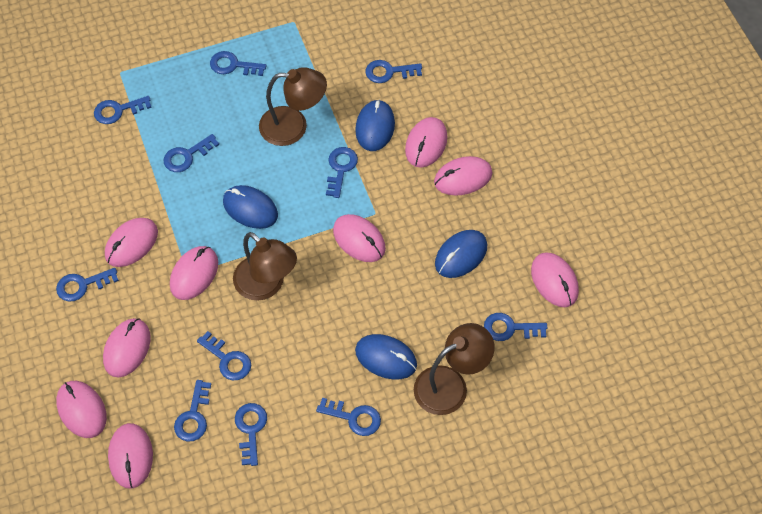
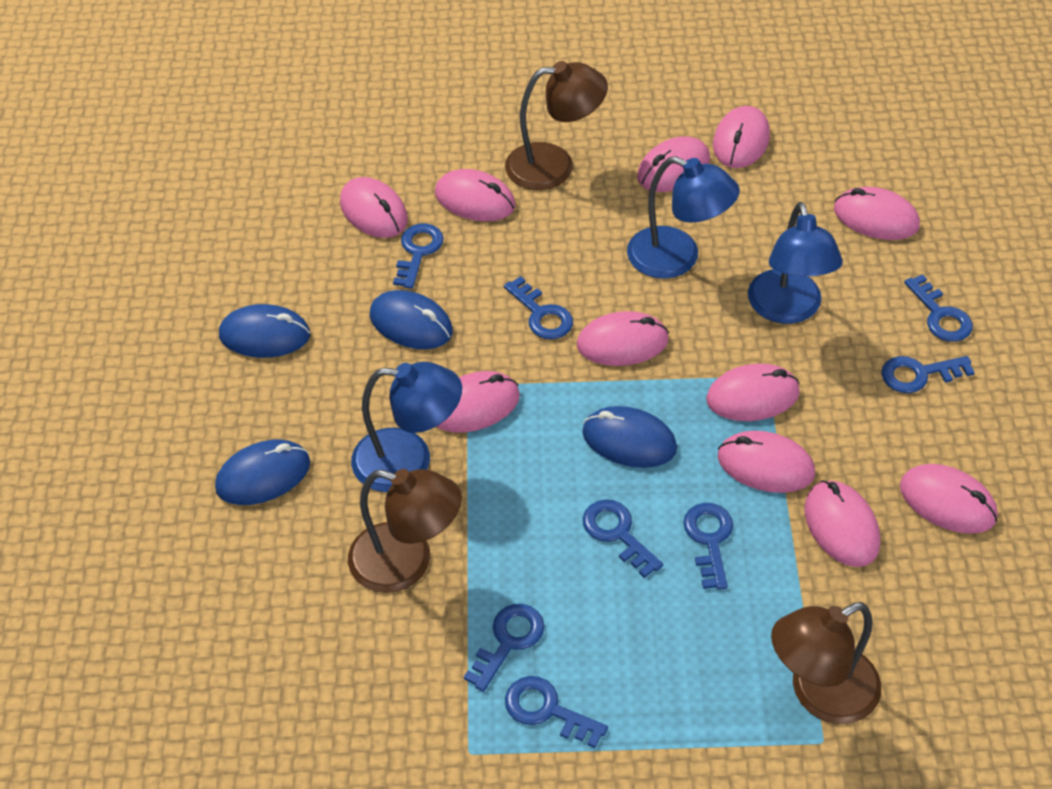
blue key: [56,268,119,302] [94,96,152,124] [164,134,219,172] [174,380,211,442] [197,331,251,380] [210,51,266,76] [235,403,267,466] [316,398,381,436] [326,147,358,198] [366,60,422,83] [484,313,547,341] = 11 -> [393,224,444,289] [464,604,545,692] [504,276,573,340] [505,676,608,748] [583,499,663,578] [683,503,733,589] [881,356,975,393] [904,274,973,342] = 8
blue lamp: none = 0 -> [351,362,462,492] [627,156,740,279] [748,202,843,324] = 3
pink mouse: [56,381,107,438] [103,318,151,378] [105,218,158,267] [108,423,153,489] [170,246,218,300] [333,214,386,262] [405,117,447,168] [434,156,492,196] [531,252,579,307] = 9 -> [340,177,408,238] [435,169,515,221] [436,371,520,433] [577,311,669,366] [637,136,710,192] [706,364,800,421] [713,106,770,168] [718,431,815,493] [805,480,880,567] [834,187,920,240] [900,464,998,534] = 11

